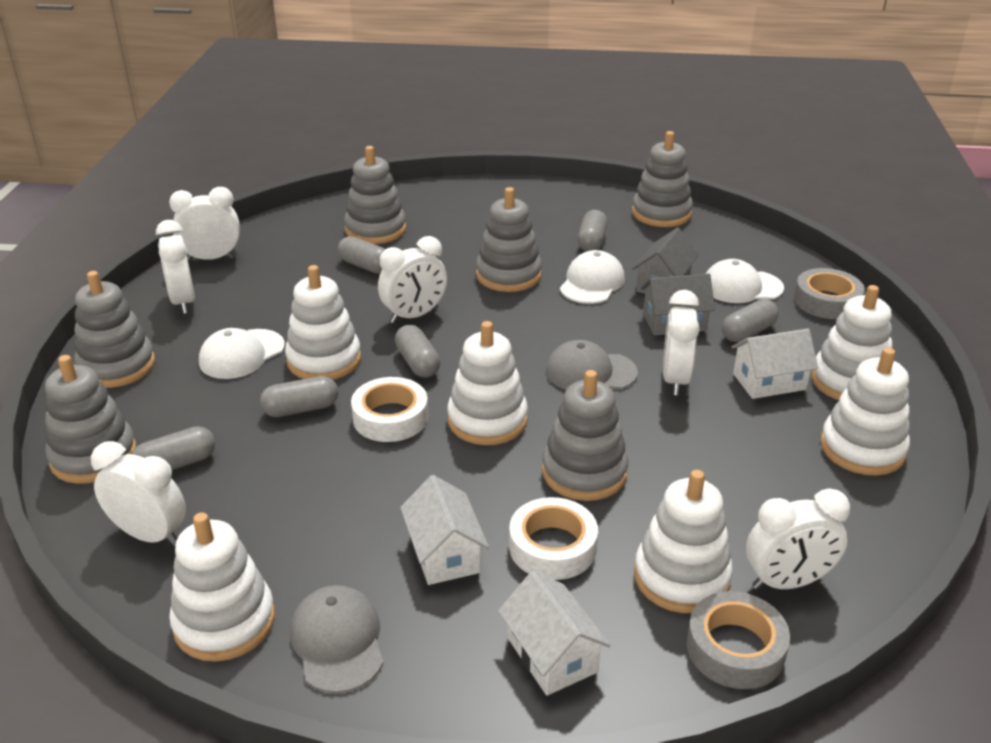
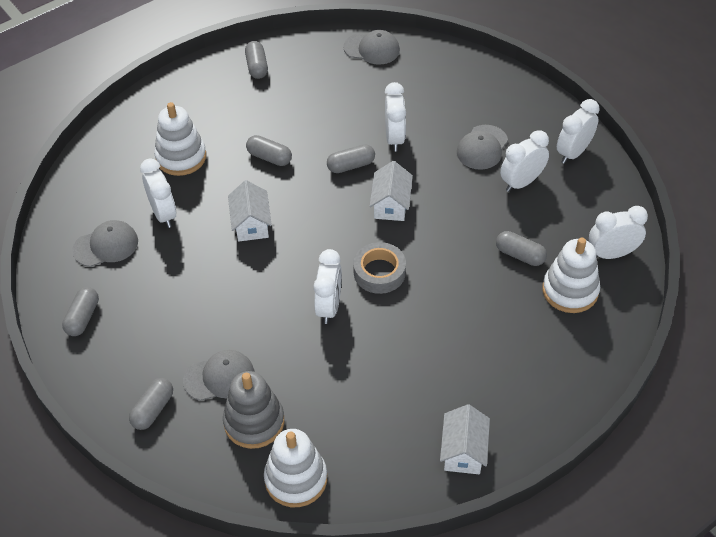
grey cap: [290,585,384,693] [546,340,638,390] = 2 -> [72,220,138,267] [183,350,255,401] [343,30,400,65] [457,125,508,170] = 4
grey house: [632,228,699,294] [641,273,715,336] = 2 -> none = 0
grey stacking toy: [45,355,136,484] [74,271,155,388] [344,146,406,244] [476,187,542,292] [542,370,628,501] [632,131,693,227] = 6 -> [223,371,284,449] = 1
grey tape: [686,591,790,689] [794,268,865,319] = 2 -> [353,242,406,294] = 1
white cap: [199,328,285,379] [560,250,625,304] [705,259,784,303] = 3 -> none = 0
white stacking toy: [169,512,275,662] [285,265,361,380] [447,321,528,445] [634,470,733,613] [811,285,893,400] [820,348,910,476] = 6 -> [154,102,206,176] [264,429,327,507] [542,237,600,313] = 3
white tape: [351,377,428,442] [509,497,598,580] = 2 -> none = 0

